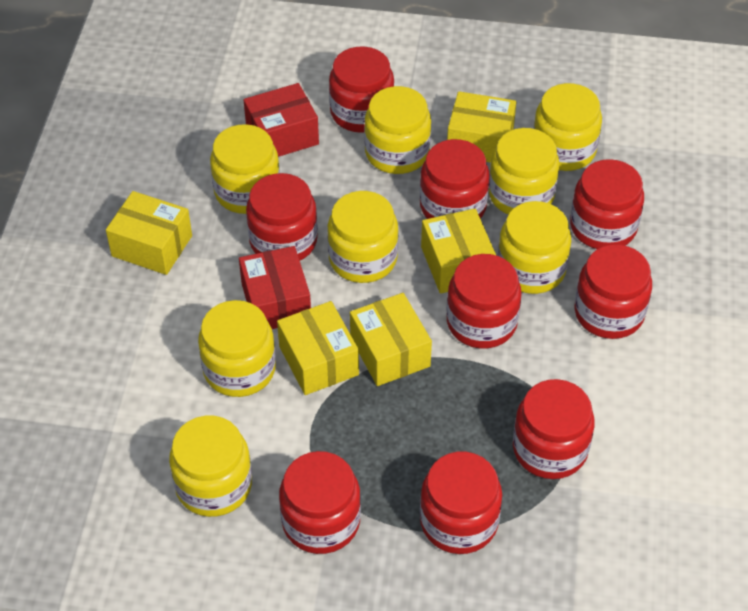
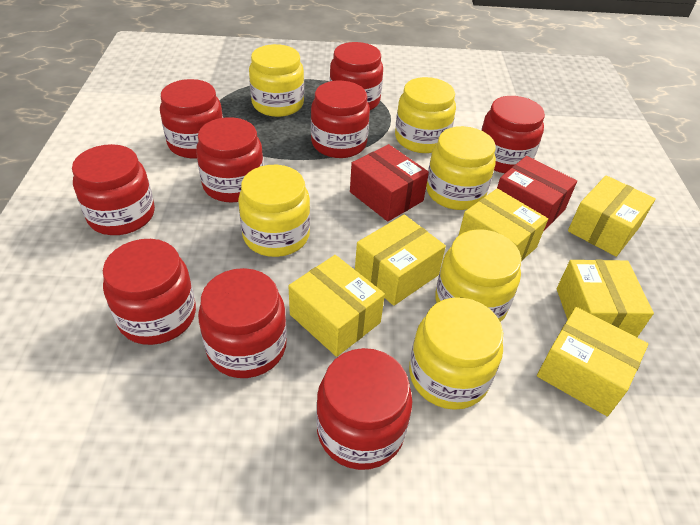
yellow box: [106,191,192,275] [277,301,359,395] [350,293,432,386] [421,209,496,294] [447,91,516,163] = 5 -> [288,255,385,357] [355,215,446,306] [458,188,548,261] [537,307,648,417] [557,260,654,337] [568,175,656,257] = 6
yellow jar: [169,416,252,517] [198,300,276,397] [210,124,280,214] [327,191,398,283] [364,86,431,174] [489,128,559,215] [498,201,571,294] [533,83,602,171] = 8 -> [238,165,310,257] [249,44,304,117] [395,77,456,153] [409,298,503,410] [426,126,496,210] [435,229,521,322] = 6

